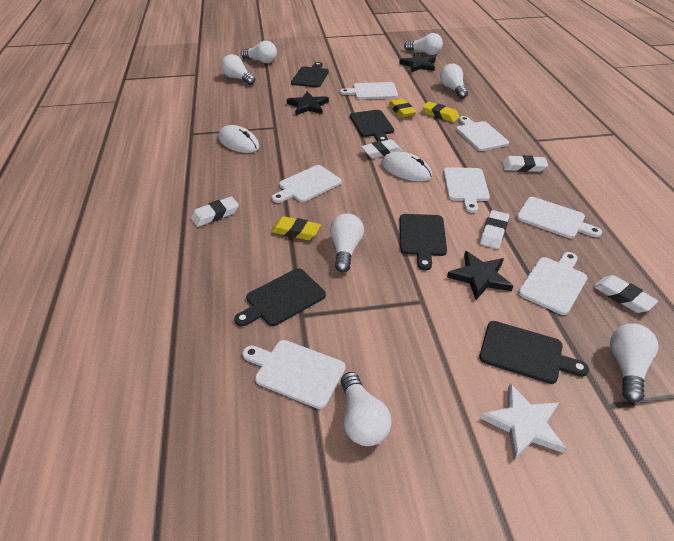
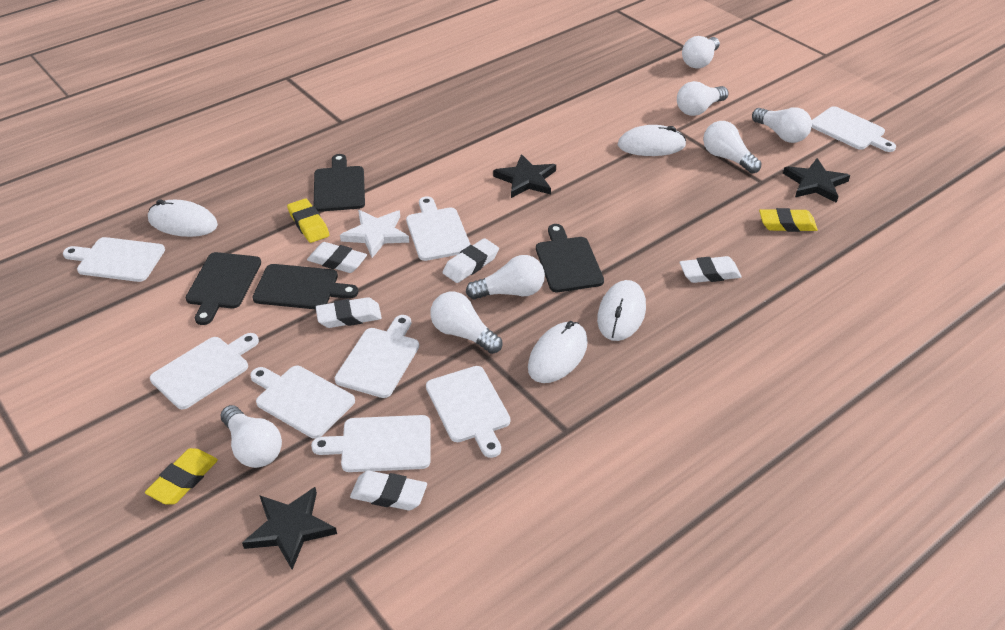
black cutting board: [234,268,326,327] [291,62,329,88] [350,110,394,142] [400,214,447,270] [479,321,589,384] = 5 -> [186,252,261,325] [252,264,358,309] [314,154,365,212] [536,224,604,292] = 4
white cutting board: [243,340,346,409] [272,165,342,203] [340,82,398,99] [443,167,490,213] [456,116,509,151] [517,197,602,238] [518,252,588,315] = 7 -> [63,237,165,282] [150,333,259,409] [250,366,355,439] [311,415,430,472] [335,315,419,398] [406,196,471,261] [426,366,510,458] [812,106,896,152] = 8
white mouse: [218,125,260,153] [382,152,432,182] = 2 -> [148,199,218,237] [528,321,588,383] [597,280,646,341] [618,125,686,156] = 4

